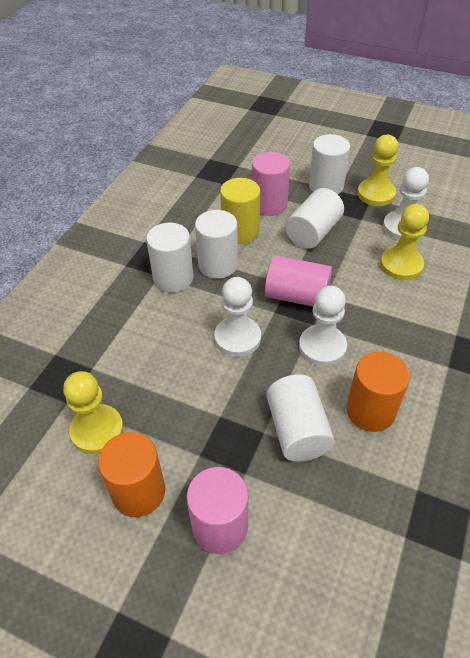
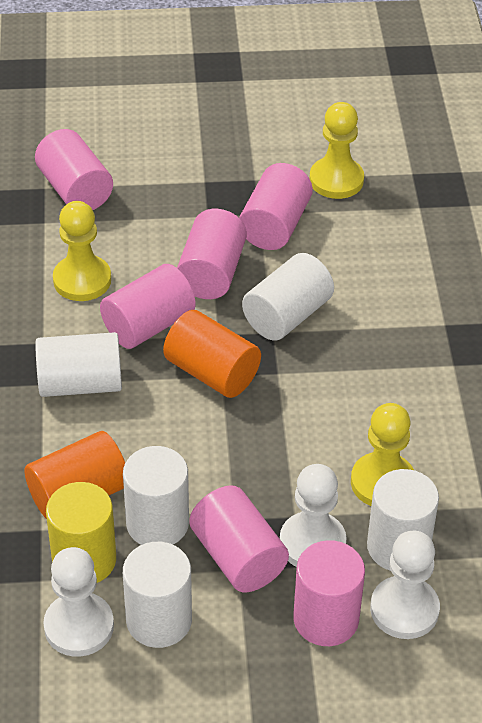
pink cylinder: [187,467,248,554] [252,152,290,216] [265,256,332,307] = 3 -> [35,129,113,210] [100,264,196,349] [177,209,247,299] [189,485,289,593] [239,163,313,250] [293,540,365,646] = 6

